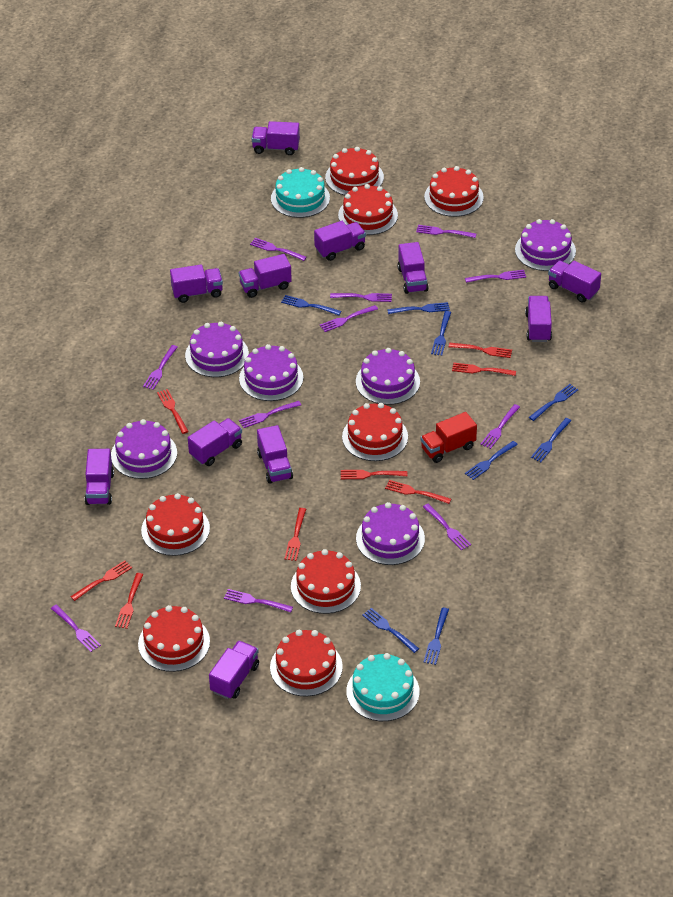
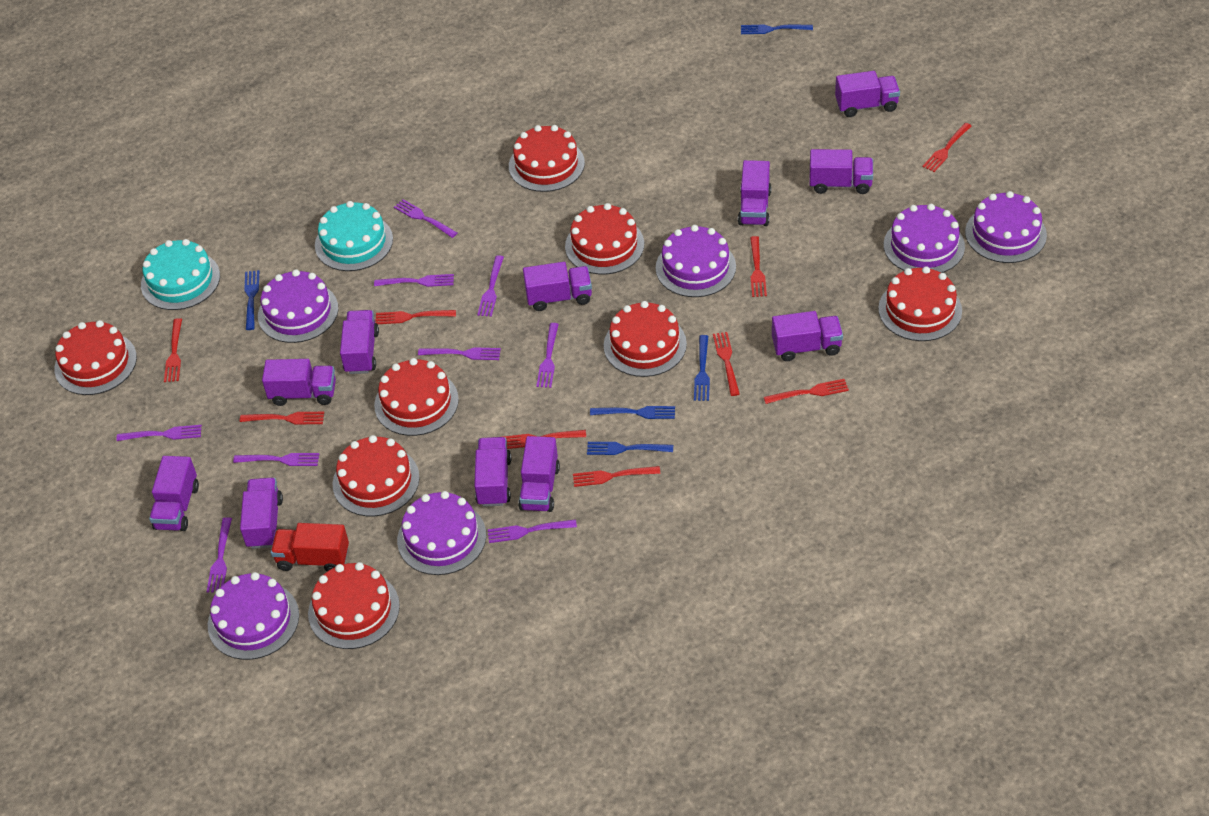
blue fork: [281,295,341,315] [362,608,419,653] [387,302,450,314] [423,608,449,665] [431,311,451,356] [465,441,518,480] [529,384,579,421] [531,418,571,462] = 8 -> [244,270,259,330] [587,442,673,455] [590,406,675,419] [694,335,710,401] [741,25,813,34] = 5
purple fork: [51,605,101,652] [143,345,178,390] [224,589,293,612] [239,401,301,428] [250,238,307,261] [320,305,378,332] [330,293,392,302] [416,225,476,238] [423,504,471,551] [465,270,526,283] [480,404,520,449] = 11 -> [116,425,202,441] [207,517,232,592] [233,453,319,466] [374,274,454,287] [394,199,457,238] [418,348,501,360] [477,255,504,317] [488,519,577,543] [536,323,559,388] = 9
red fork: [70,560,132,601] [115,573,143,629] [157,389,189,434] [284,508,306,561] [341,470,407,479] [385,480,451,504] [449,343,512,358] [452,363,516,376] = 8 -> [164,318,182,382] [240,412,324,425] [375,310,456,324] [503,430,586,449] [573,466,660,487] [713,332,740,396] [750,236,767,297] [764,379,849,404] [922,123,971,172] = 9

